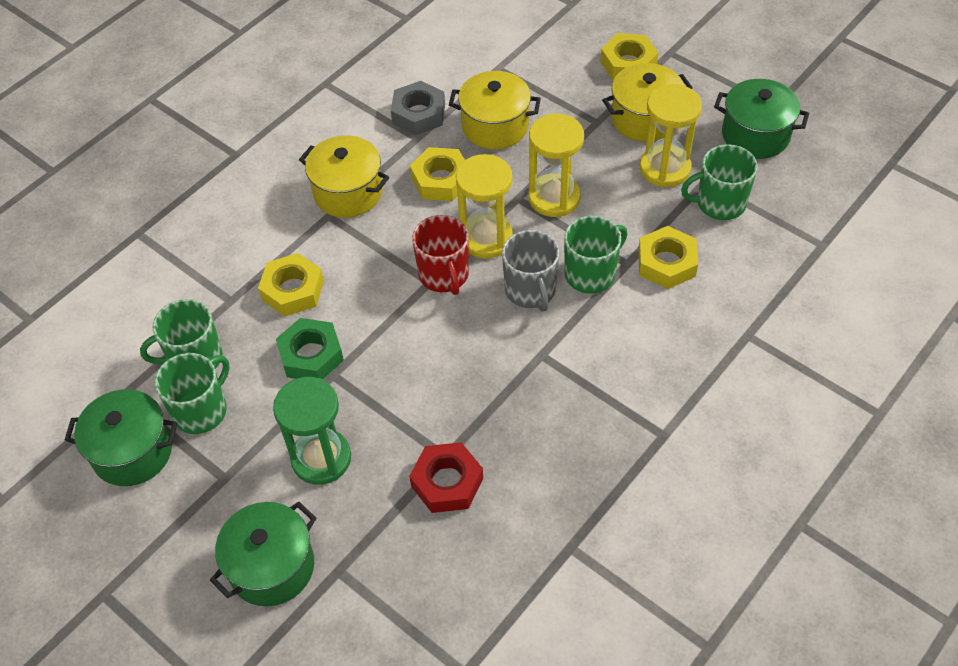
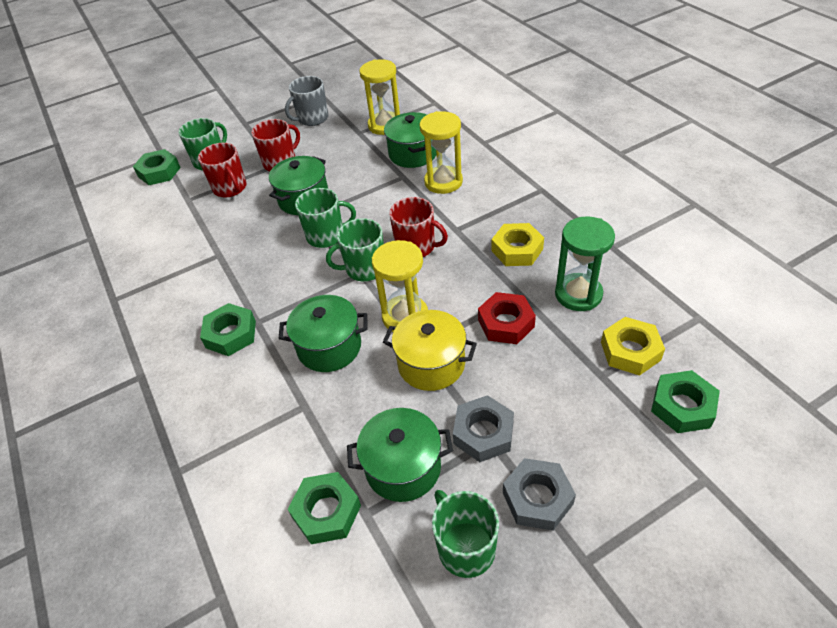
green nut: [276,318,344,380] = 1 -> [133,149,181,185] [200,303,256,356] [288,472,361,544] [651,370,720,433] = 4
green pot: [65,389,177,486] [210,502,316,606] [714,79,809,159] = 3 -> [269,156,328,215] [279,295,368,372] [347,408,453,502] [384,112,437,168] = 4
grey nut: [391,81,445,135] = 1 -> [453,395,514,462] [503,458,576,531] = 2
red mug: [412,215,469,295] = 1 -> [198,143,247,198] [251,119,300,171] [389,197,448,257] = 3
yellow nut: [258,253,324,316] [410,147,465,201] [600,33,659,80] [638,226,698,289] = 4 -> [491,223,544,266] [601,317,665,376] = 2
yellow pot: [299,136,389,218] [449,71,541,150] [602,63,693,142] = 3 -> [383,310,477,391] = 1

